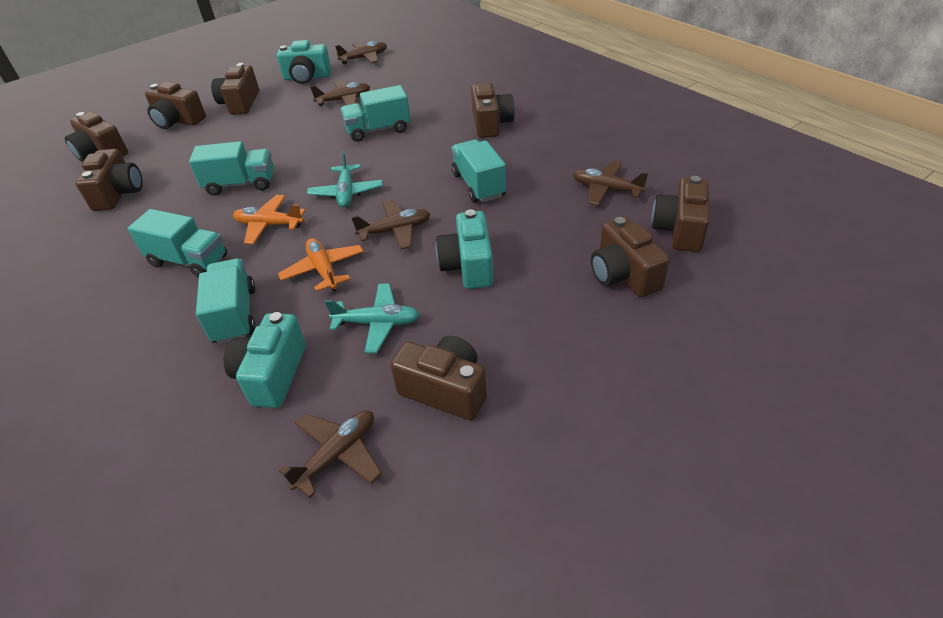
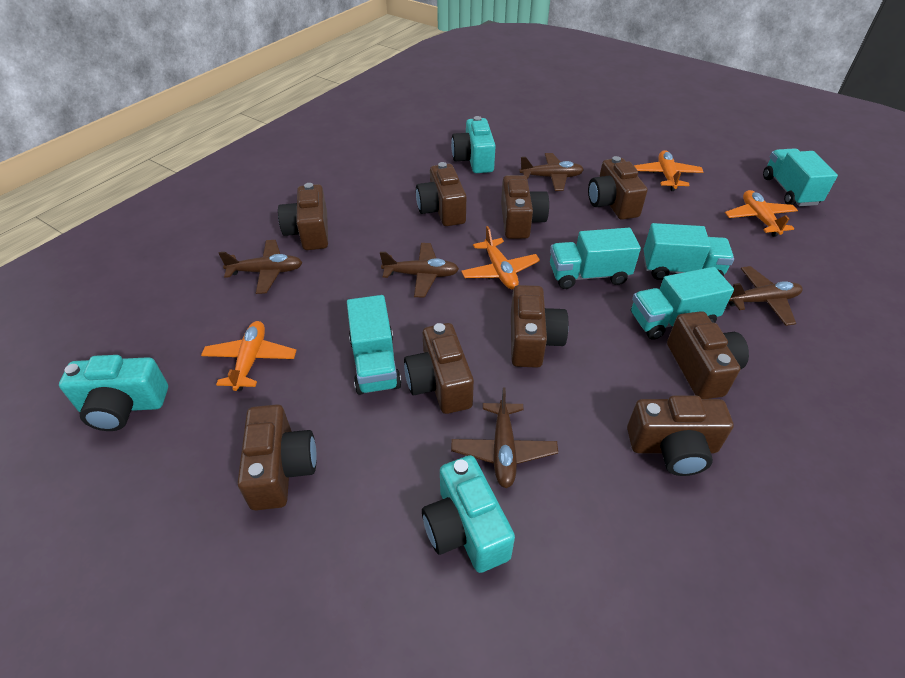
brown camera: [65,112,128,162] [76,149,143,211] [145,81,206,129] [211,63,259,115] [390,336,487,421] [471,82,515,138] [591,217,670,297] [651,176,710,252] = 8 -> [237,404,317,511] [278,183,328,250] [404,323,474,414] [416,162,467,226] [501,175,549,239] [511,285,569,368] [588,156,648,220] [627,396,734,476] [667,311,749,399] = 9
orange plane: [233,195,306,244] [278,238,364,292] = 2 -> [201,321,297,391] [461,226,540,289] [634,150,703,191] [725,190,798,237] = 4
turquoise plane: [307,151,383,207] [325,284,420,353] = 2 -> none = 0

